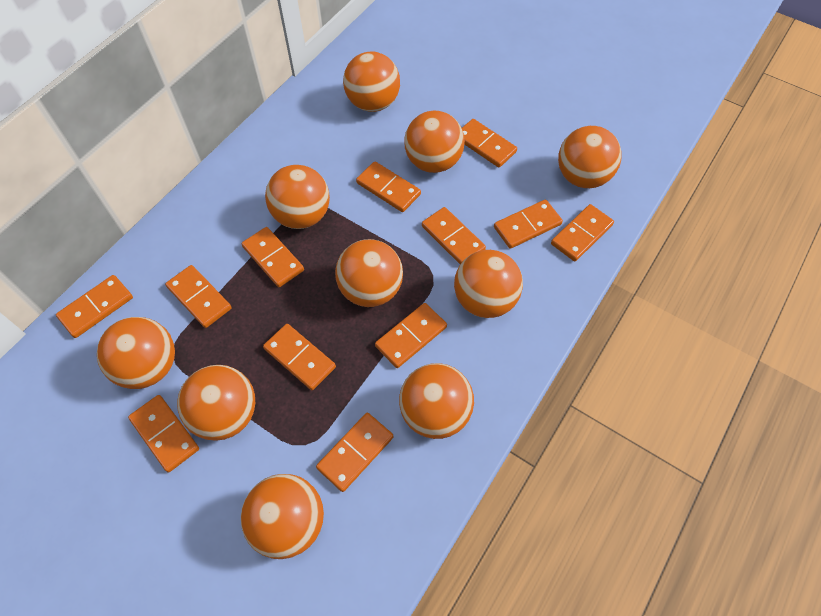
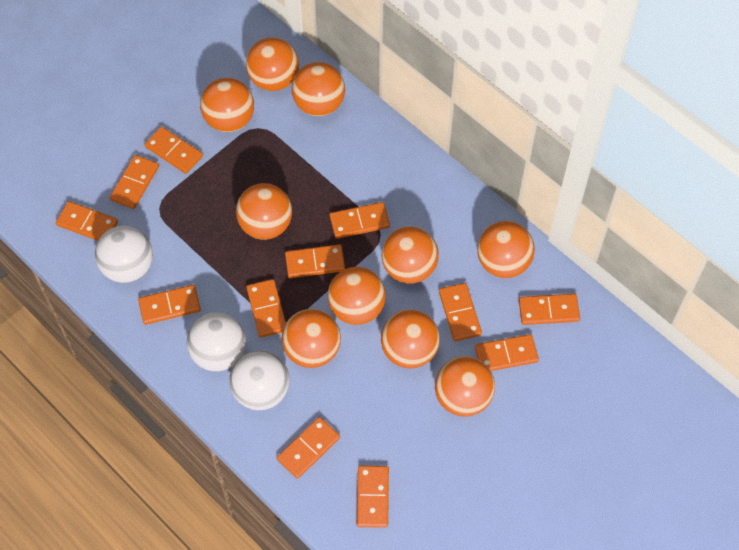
white ball: none = 0 -> [95,226,153,283] [186,312,246,371] [229,350,289,410] = 3

